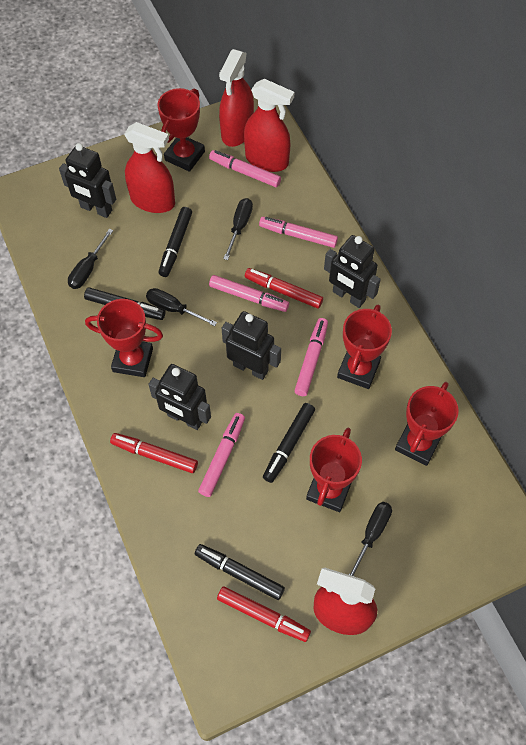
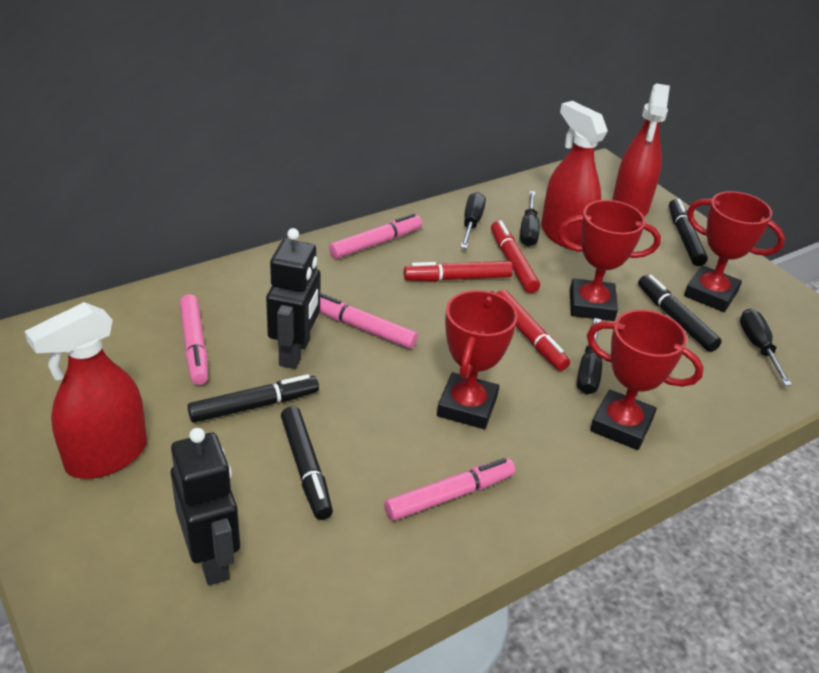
black robot: [59,143,116,218] [148,364,211,430] [222,311,281,380] [324,235,381,308] = 4 -> [171,428,240,586] [266,228,321,369] = 2
pink marker: [198,413,245,497] [209,150,281,187] [209,275,289,312] [259,217,338,248] [294,318,328,396] = 5 -> [180,294,208,385] [320,293,418,349] [329,213,422,259] [384,458,515,521] = 4
red spray bottle: [124,122,175,213] [219,49,254,147] [244,79,294,172] [313,568,377,635] = 4 -> [25,302,147,479] [541,101,608,250] [612,83,670,217] = 3
red trophy: [85,299,163,377] [158,88,205,172] [306,428,362,512] [337,305,392,389] [395,382,459,466] = 5 -> [437,290,518,429] [558,200,661,321] [587,310,704,450] [684,191,785,312] = 4

